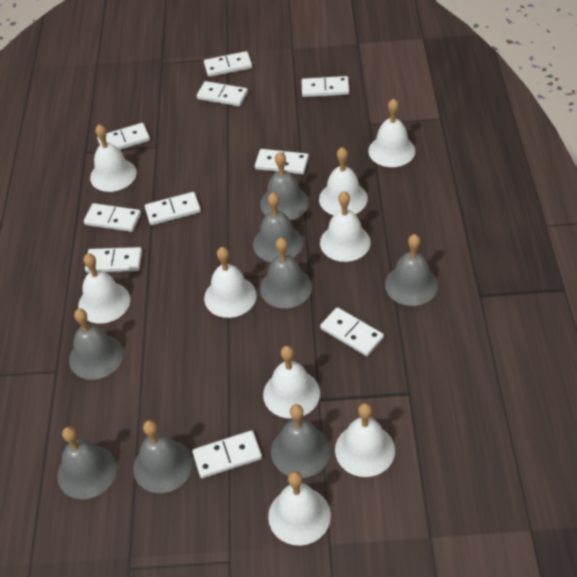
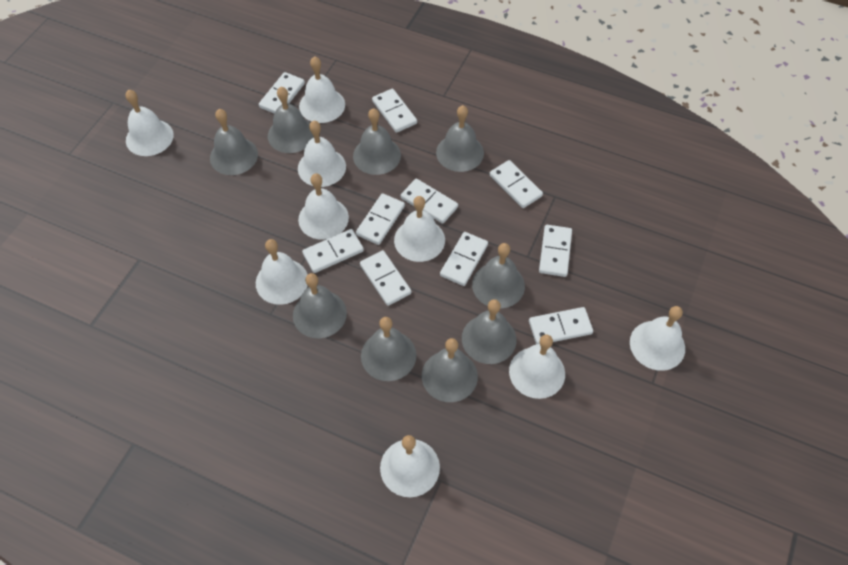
grey bell: [57,427,117,499] [69,309,124,380] [133,420,193,493] [253,193,303,262] [260,152,309,220] [260,237,312,308] [271,404,331,478] [385,234,438,306] = 8 -> [210,109,258,175] [268,87,314,153] [293,273,347,338] [353,108,401,175] [361,317,416,381] [422,338,478,402] [436,105,484,172] [462,299,516,364] [472,243,525,308] = 9

